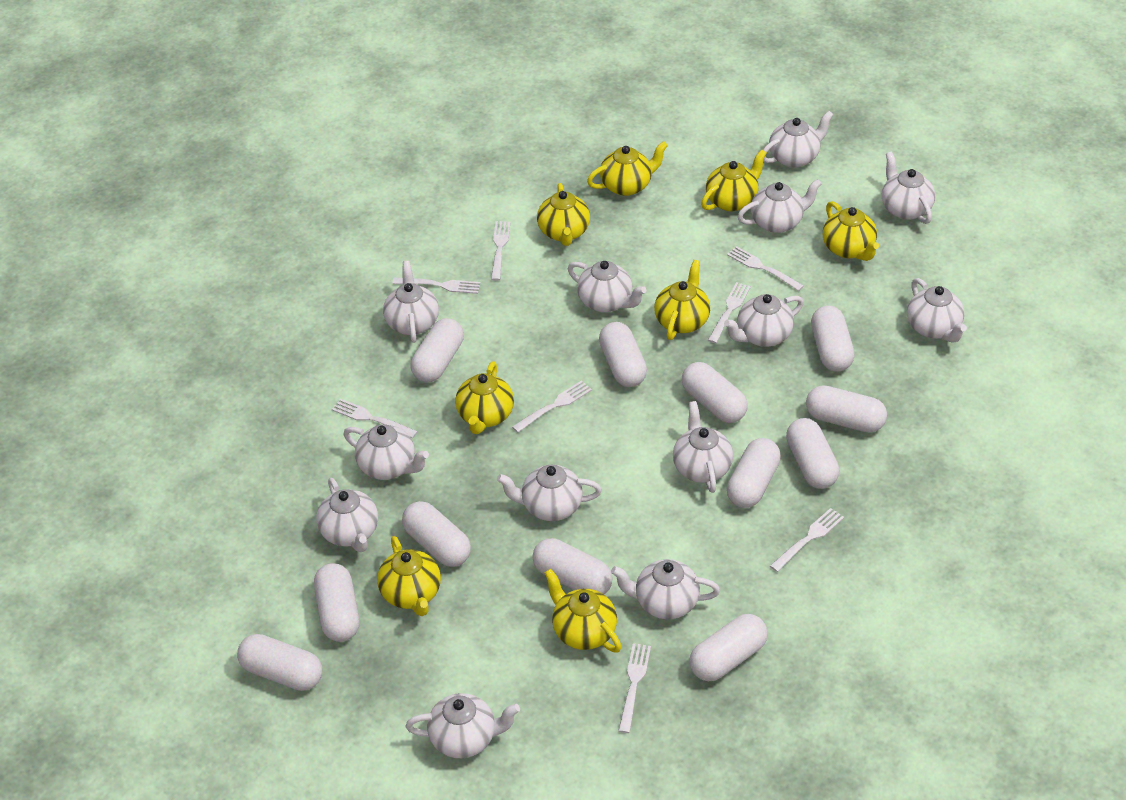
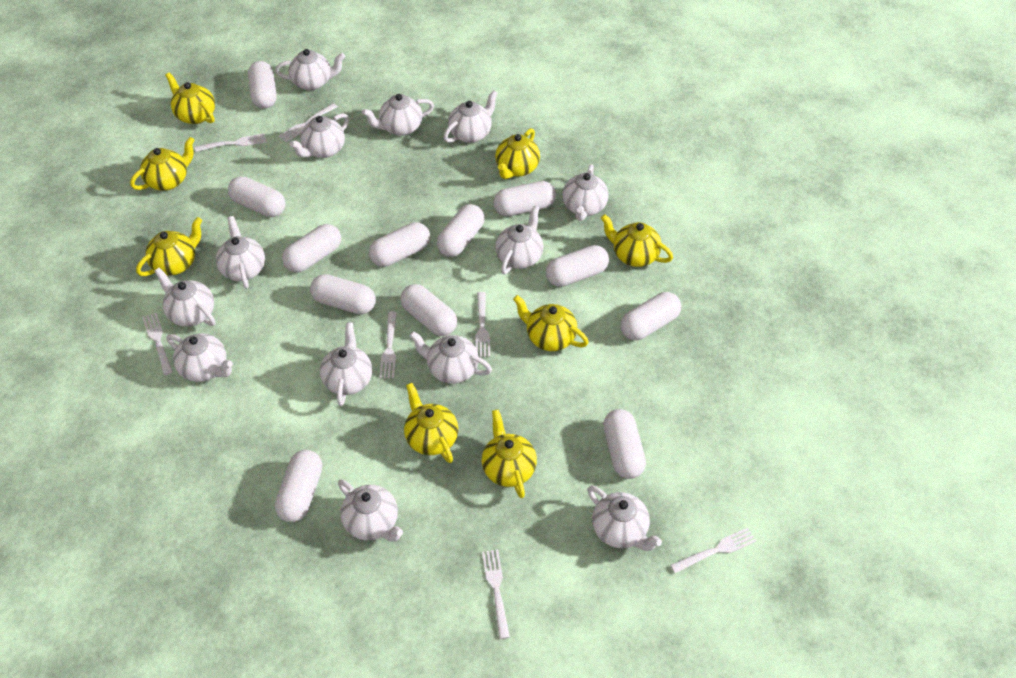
white fork: [332,399,418,438] [393,277,480,294] [491,221,511,281] [512,380,592,433] [618,643,651,733] [708,282,751,343] [727,246,804,291] [770,508,844,572] = 8 -> [143,313,173,375] [195,133,266,152] [278,103,338,143] [379,311,397,378] [475,292,490,357] [482,549,510,639] [670,528,756,573] = 7

